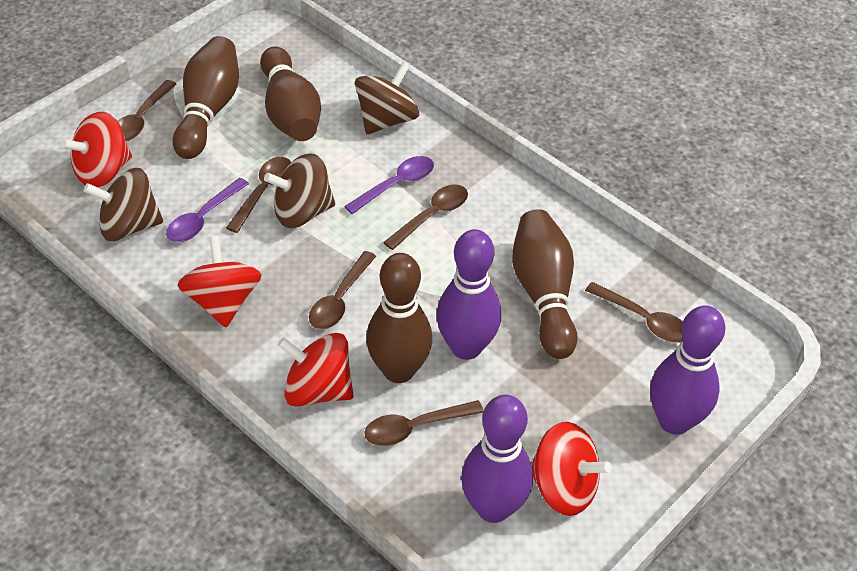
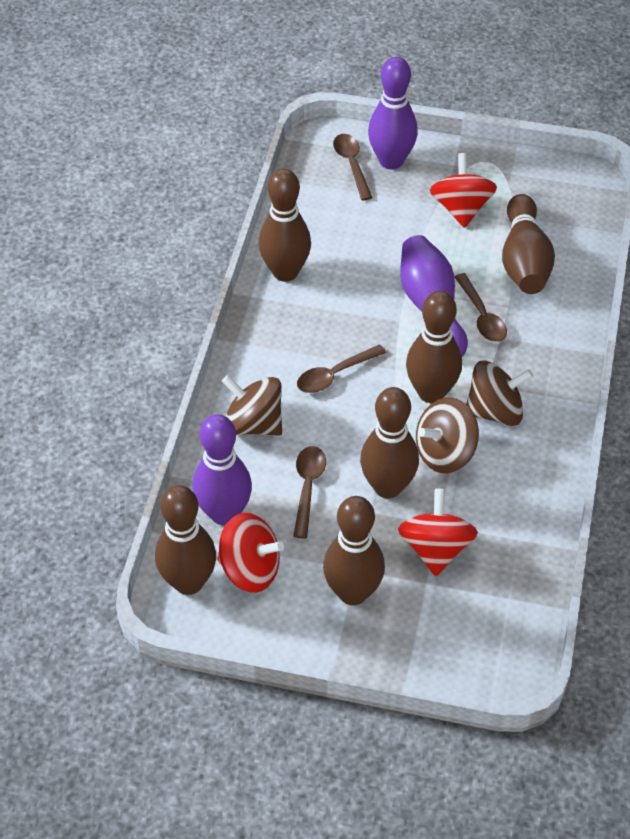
brown bowling pin: [173,36,239,159] [260,47,321,141] [366,253,432,383] [512,209,578,359] = 4 -> [155,485,216,595] [259,169,311,282] [323,496,385,605] [360,387,419,498] [406,291,462,403] [502,194,555,294] = 6
brown spoon: [118,80,176,141] [226,157,291,233] [309,251,376,329] [364,400,484,446] [383,184,468,250] [585,282,683,343] = 6 -> [293,446,326,538] [297,345,386,393] [333,134,373,201] [454,273,507,342] = 4
purple spoon: [166,178,249,242] [344,156,434,214] = 2 -> none = 0
red spinning top: [61,112,132,187] [177,236,262,328] [277,333,354,407] [531,422,611,516] = 4 -> [217,513,284,593] [398,489,478,576] [430,153,497,228] = 3

